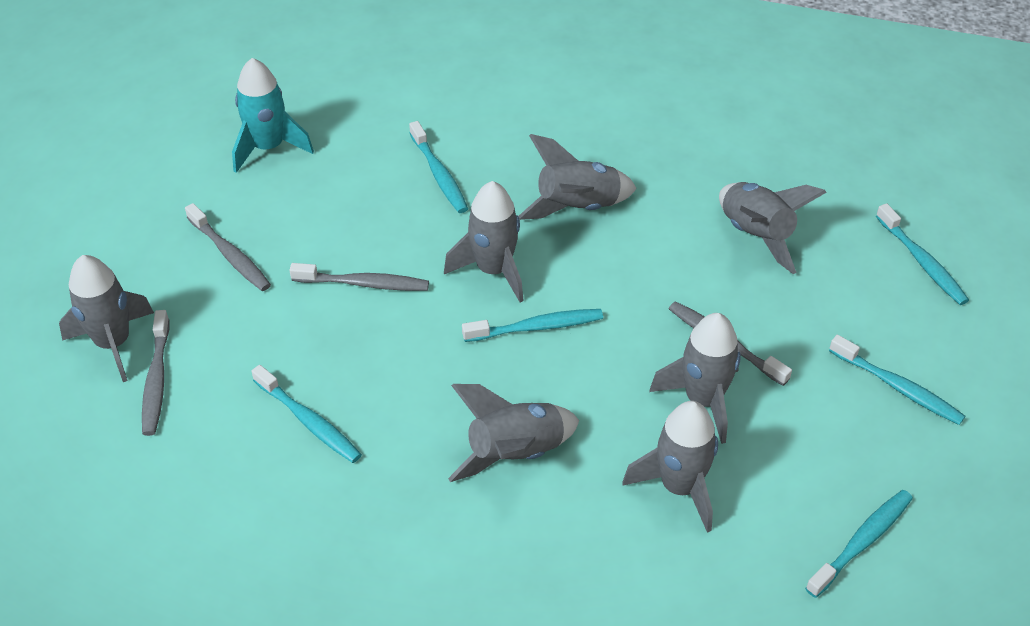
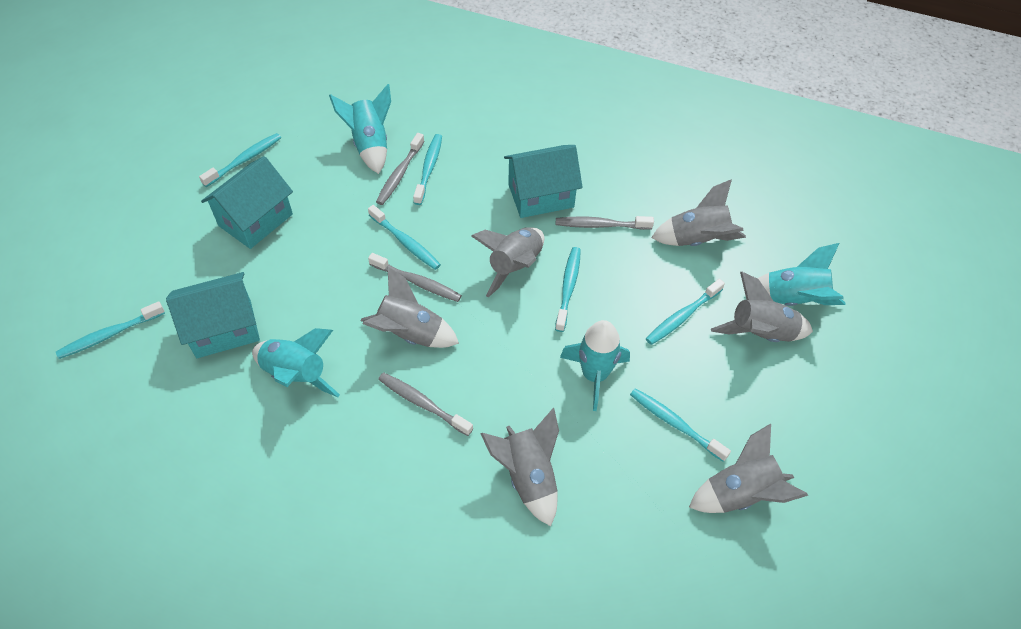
grey rocket: [59,255,154,382] [444,181,524,303] [448,384,579,482] [518,134,637,220] [622,401,718,533] [649,313,741,444] [719,182,827,274] = 7 -> [361,267,459,348] [471,227,544,298] [480,408,559,526] [651,179,746,246] [689,424,808,513] [711,272,813,342] = 6
turquoise house: none = 0 -> [166,272,260,358] [201,156,293,249] [504,145,583,218] = 3
turquoise rocket: [232,58,314,173] = 1 -> [252,328,340,397] [329,84,391,174] [560,320,630,411] [757,243,846,306] = 4
turquoise toothbrush: [251,365,362,463] [409,121,468,213] [462,309,603,342] [805,490,913,598] [829,335,966,425] [876,203,969,305] = 6 -> [56,301,165,359] [199,133,281,187] [368,205,441,270] [413,134,442,205] [555,247,581,332] [630,388,731,462] [646,279,725,345] = 7

